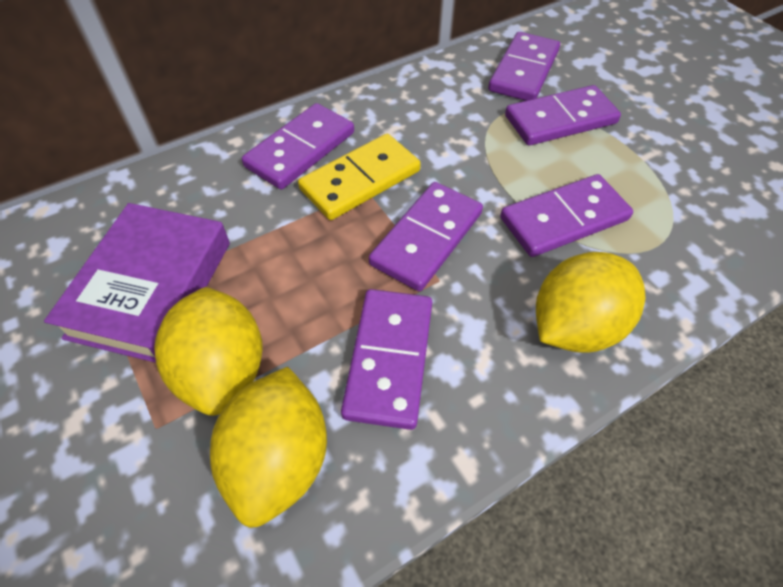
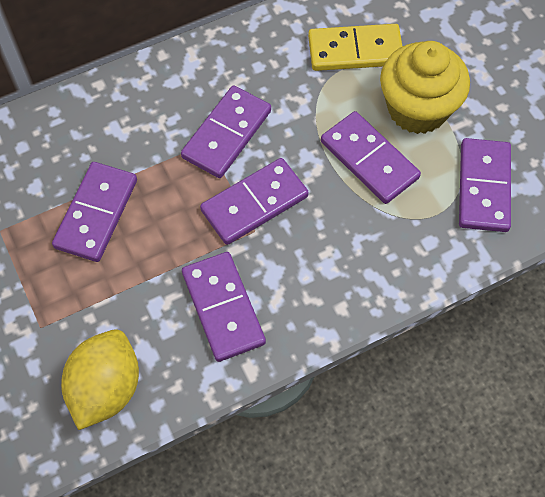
purple book: [44,203,230,363] = 1 -> none = 0
yellow cupcake: none = 0 -> [380,41,470,134] = 1
yellow lemon: [154,287,263,416] [210,367,327,528] [536,252,646,353] = 3 -> [61,329,139,430] = 1

